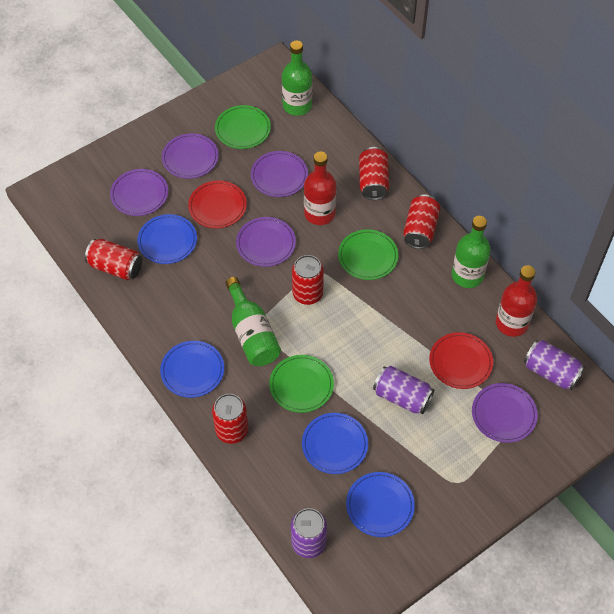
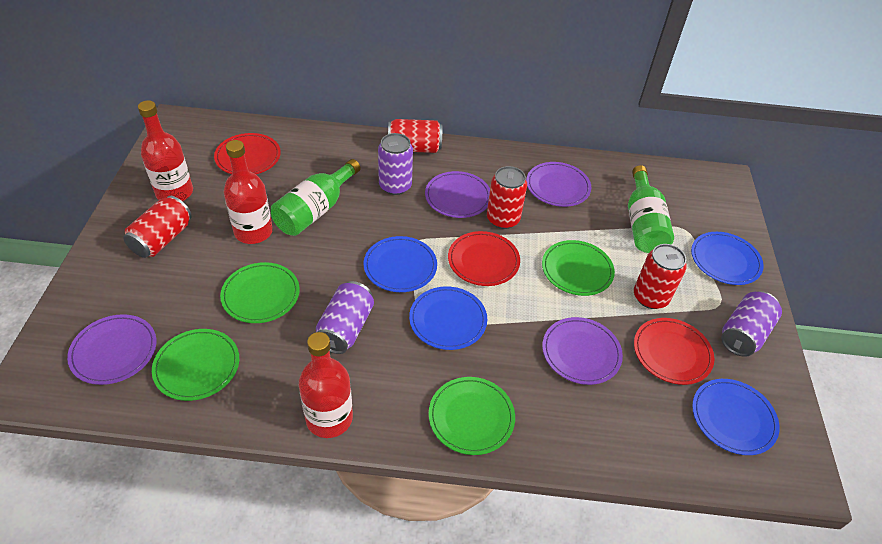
green bottle: [226,277,281,366] [282,40,312,116] [452,216,491,288] = 3 -> [271,159,361,236] [628,165,674,253] = 2
green plate: [215,105,271,149] [269,355,334,413] [338,229,398,280] = 3 -> [152,329,239,401] [220,262,300,323] [429,377,515,455] [542,240,615,296] = 4
purple plate: [110,169,168,216] [162,133,219,179] [236,217,296,267] [251,151,308,197] [472,383,538,443] = 5 -> [67,314,156,385] [425,171,490,218] [526,162,591,207] [542,317,623,385] = 4
red bottle: [304,152,336,225] [496,265,537,337] = 2 -> [138,100,193,201] [224,140,273,244] [299,332,353,438] = 3
red can: [85,239,142,280] [212,394,248,444] [292,255,324,305] [359,147,389,200] [403,194,440,249] = 5 -> [123,196,192,258] [388,119,442,153] [487,166,527,229] [634,244,687,309] = 4
red plate: [188,181,247,228] [429,332,493,389] = 2 -> [214,133,281,174] [448,231,520,286] [634,318,714,385] = 3

